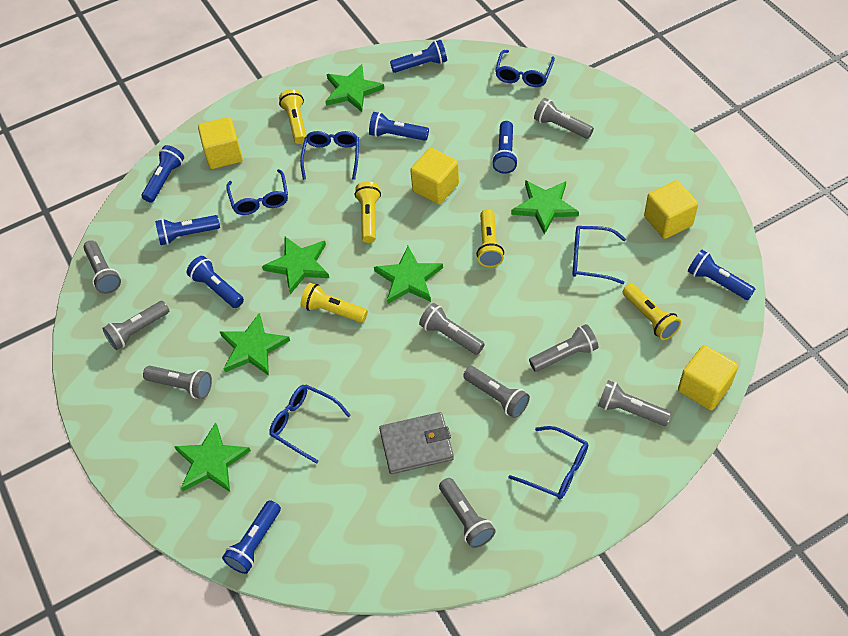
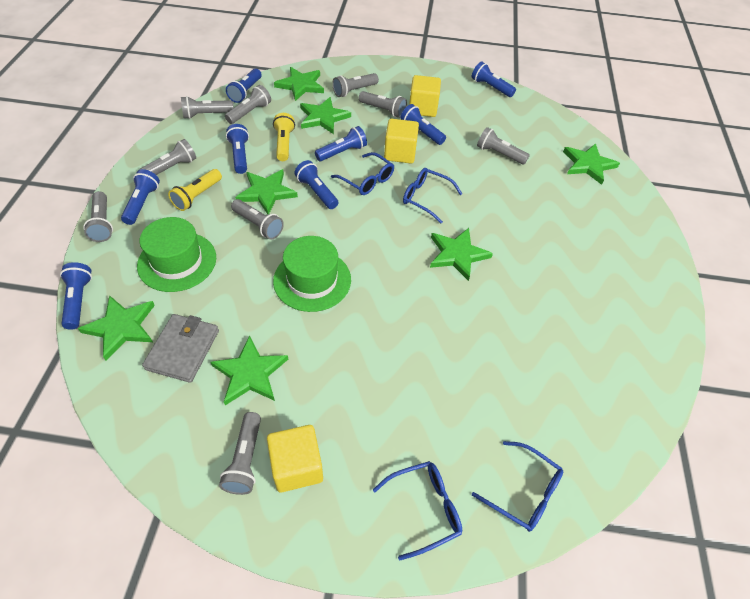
blue glasses: [226,169,288,215] [269,385,351,464] [300,131,359,180] [495,50,555,87] [508,426,588,499] [572,226,626,284] = 6 -> [331,152,394,195] [373,461,462,560] [403,168,462,223] [472,441,563,532] = 4
green hat: none = 0 -> [137,217,216,292] [273,236,351,312] = 2
green star: [174,422,251,492] [220,313,290,376] [262,237,329,294] [326,64,384,112] [374,246,443,304] [511,180,579,235] = 6 -> [78,295,155,360] [210,335,288,405] [235,169,298,215] [274,67,324,101] [300,97,351,134] [430,228,493,281] [563,144,620,185] = 7
yellow cube: [198,117,243,169] [410,148,459,204] [644,180,698,239] [678,345,738,410] = 4 -> [267,425,323,492] [384,119,419,163] [409,75,441,117] = 3
yellow flashlight: [279,89,306,144] [301,283,368,323] [355,181,381,243] [477,209,504,267] [623,284,681,340] = 5 -> [168,169,222,211] [273,113,295,161] = 2

